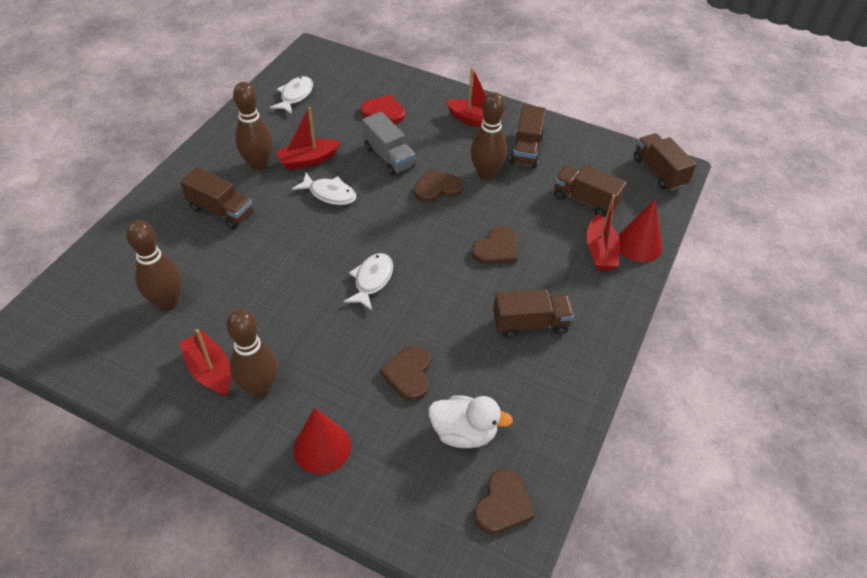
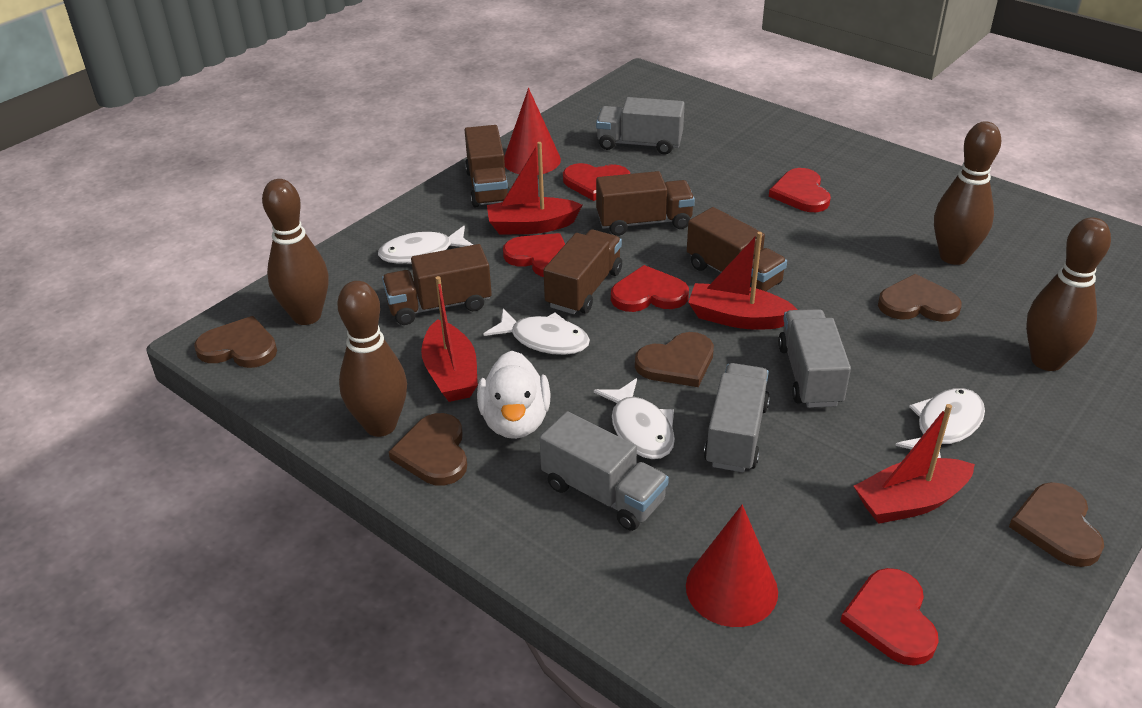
brown heart: [380,345,430,401] [414,168,463,202] [472,226,517,264] [474,469,535,534] = 4 -> [194,316,277,368] [389,413,467,485] [635,332,714,387] [878,274,962,322] [1009,482,1104,567] = 5
grey truck: [362,112,415,176] = 1 -> [540,411,669,531] [596,97,685,155] [704,363,770,472] [778,309,851,408] = 4
red heart: [361,95,405,124] = 1 -> [503,233,565,277] [563,163,630,201] [611,265,689,312] [769,168,831,212] [840,568,939,666] = 5
white fish: [270,76,313,114] [292,173,357,205] [343,253,393,310] = 3 -> [378,226,473,264] [484,308,590,355] [594,378,675,459] [895,388,985,458] = 4

